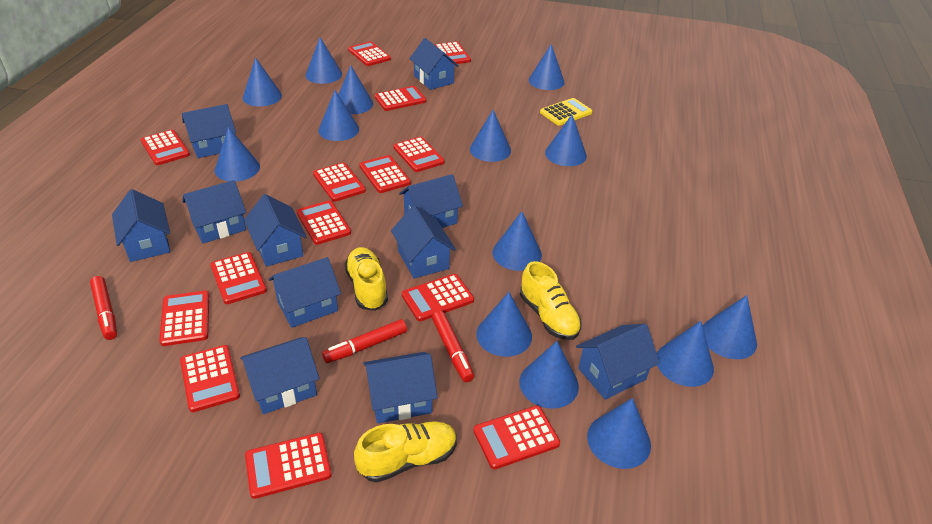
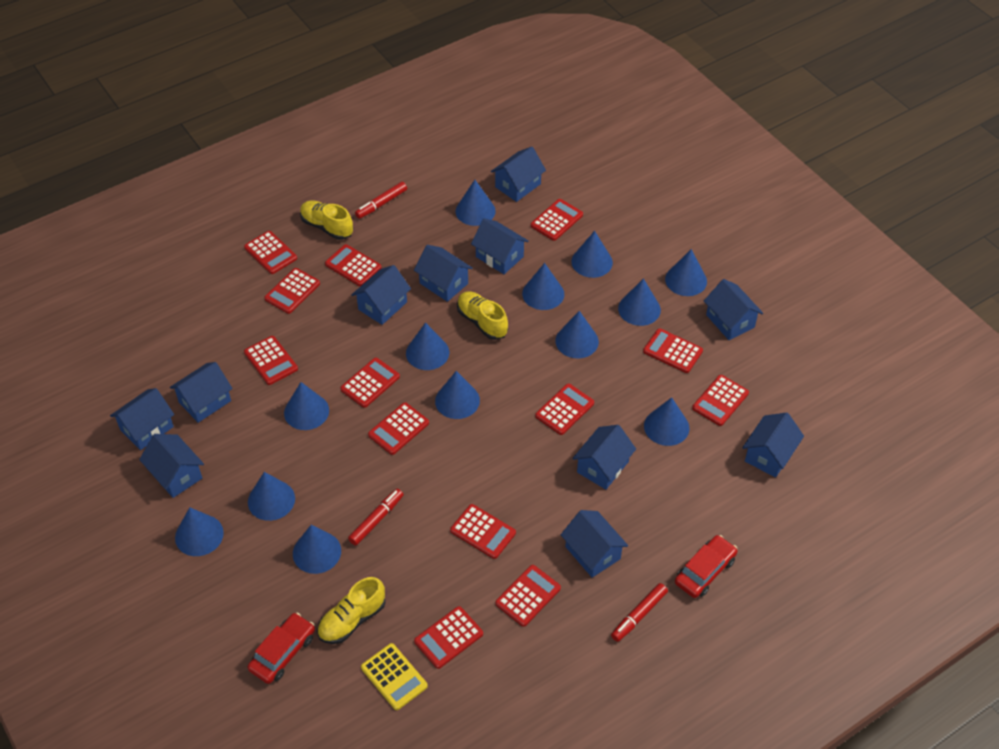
blue cone: [215,127,260,182] [243,57,282,107] [306,37,342,84] [318,90,359,141] [338,65,373,114] [470,110,511,162] [476,292,532,357] [492,211,542,271] [520,341,579,409] [529,44,565,90] [545,115,587,166] [587,398,651,469] [657,321,714,387] [703,295,757,359] = 14 -> [175,507,224,556] [248,472,295,521] [284,382,329,430] [293,525,341,574] [406,322,449,370] [435,371,480,419] [456,180,496,226] [522,263,564,310] [555,311,599,358] [571,231,613,278] [618,278,661,326] [644,397,689,446] [665,249,707,296] = 13
red calculator: [141,130,190,165] [159,291,209,346] [180,345,240,412] [210,252,267,304] [245,433,332,499] [297,200,351,245] [313,162,366,202] [348,41,391,66] [359,155,411,193] [375,86,426,111] [393,137,445,172] [402,274,474,321] [434,42,471,64] [473,406,560,469] = 14 -> [244,231,297,274] [244,336,298,385] [264,268,320,314] [325,244,381,286] [340,358,400,408] [368,402,429,455] [414,606,483,669] [450,504,516,559] [496,565,561,627] [531,199,583,241] [535,384,594,435] [643,328,703,373] [692,375,749,426] = 13
red car: none = 0 -> [247,613,315,684] [675,535,738,598] = 2

